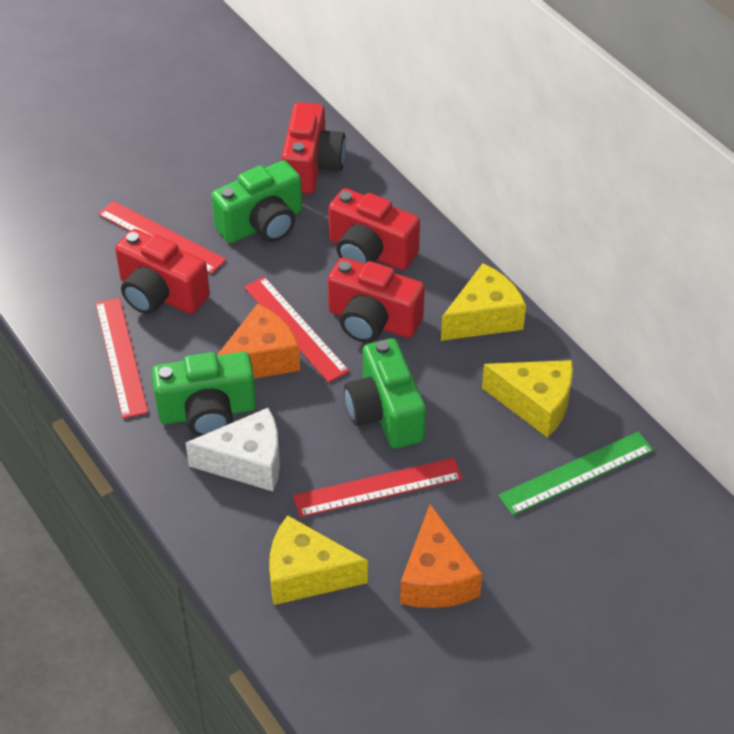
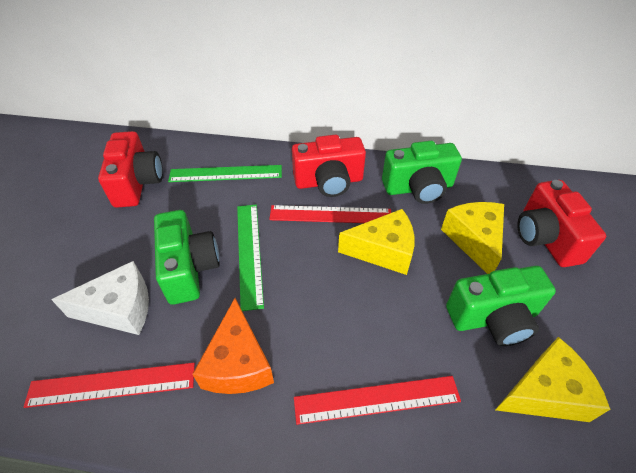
green ruler: [498,432,654,515] = 1 -> [168,165,282,182] [237,205,264,311] = 2
orange cheese: [217,304,300,379] [400,504,482,608] = 2 -> [192,298,274,394] = 1
red camera: [115,229,210,314] [282,102,346,194] [328,188,420,270] [328,257,425,343] = 4 -> [98,131,163,208] [292,135,366,197] [517,180,606,267] = 3
red ruler: [96,298,148,419] [98,201,226,274] [244,277,349,383] [293,458,463,517] = 4 -> [24,363,195,408] [269,205,391,223] [294,376,461,425] = 3

